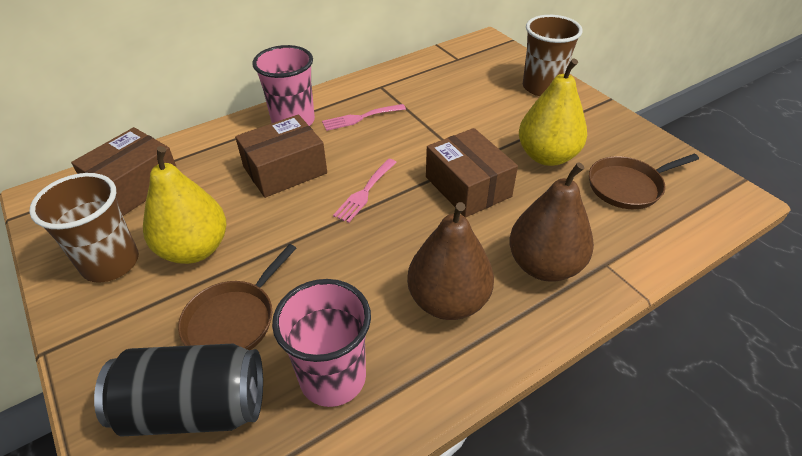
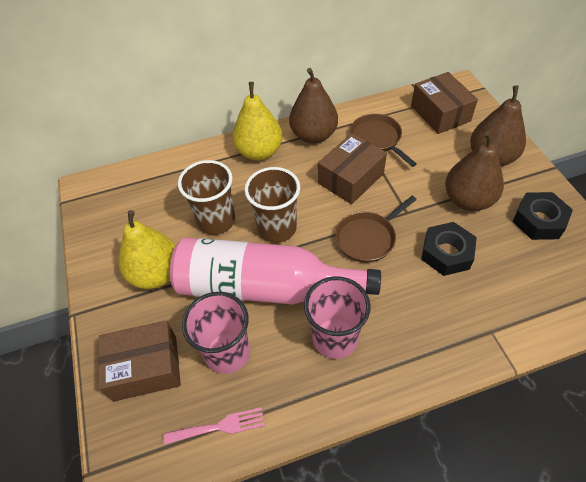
black can: [94,344,263,437] = 1 -> none = 0
black nut: none = 0 -> [421,222,477,276] [512,192,573,240] = 2
brown pear: [407,202,494,320] [509,162,594,281] = 2 -> [289,68,338,144] [445,131,504,211] [470,85,526,166] = 3
pink bottle: none = 0 -> [170,238,381,305] = 1
pink fork: [322,104,406,131] [333,159,397,223] = 2 -> [163,407,265,445] = 1

